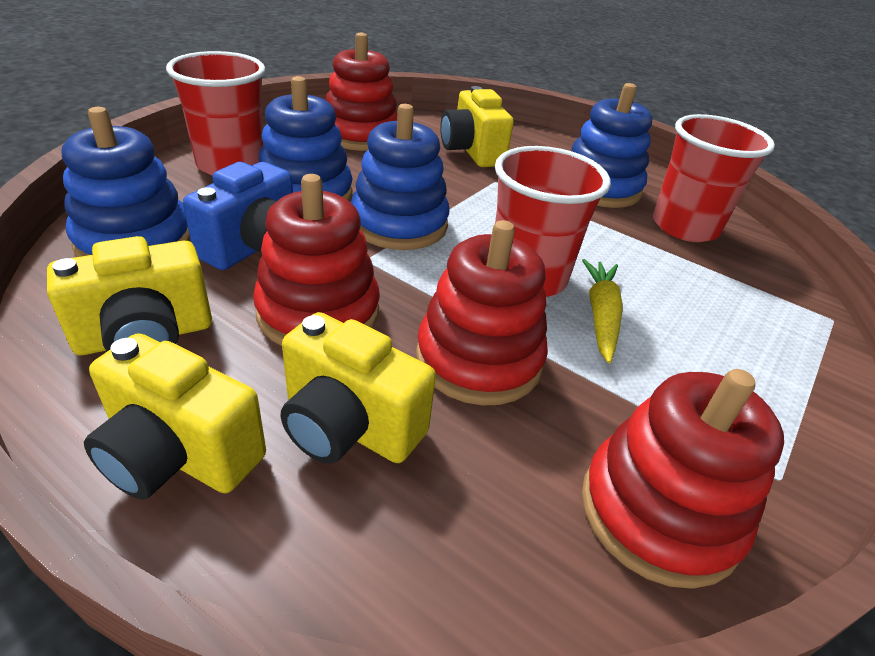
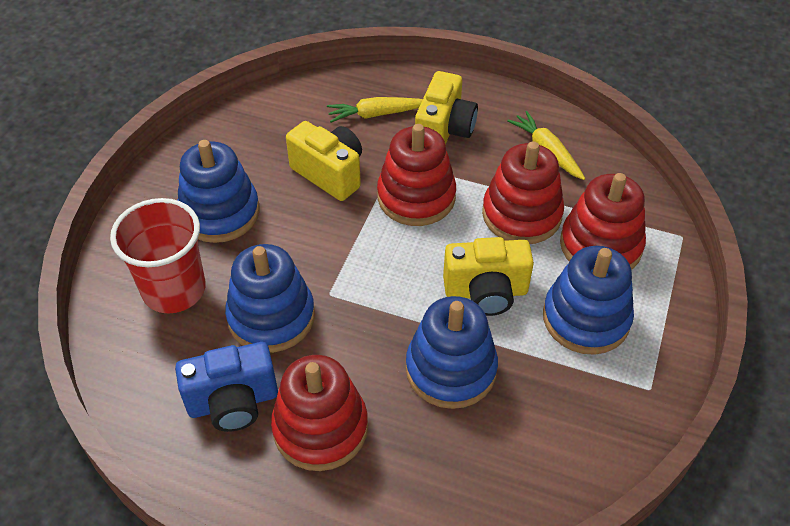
red cup: [166,51,266,176] [495,146,611,297] [653,114,775,242] = 3 -> [110,198,206,314] = 1
yellow camera: [47,236,212,355] [84,333,266,500] [281,312,436,464] [440,86,514,167] = 4 -> [286,121,362,201] [415,71,478,145] [443,237,534,316] = 3
yellow carrot: [582,259,623,363] = 1 -> [327,97,423,123] [508,111,585,180] = 2

